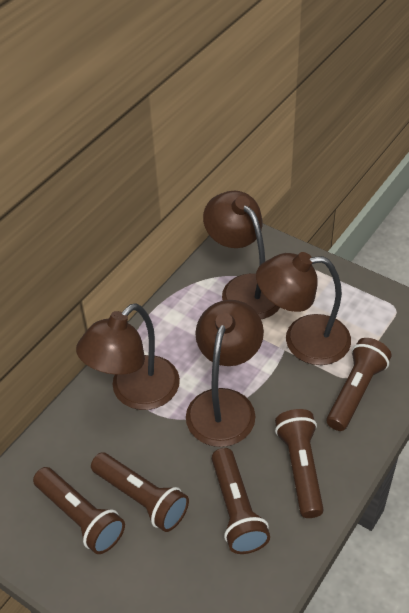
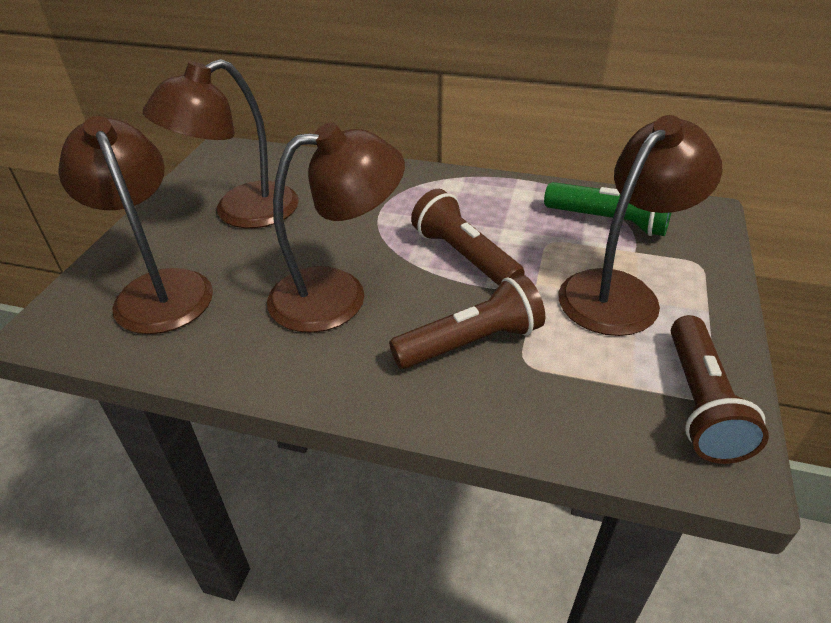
brown flashlight: [33,467,125,554] [91,452,189,532] [212,448,270,554] [275,409,324,518] [327,338,392,431] = 5 -> [389,274,545,369] [411,189,525,286] [671,315,769,464] = 3
green flashlight: none = 0 -> [544,182,672,236] = 1

